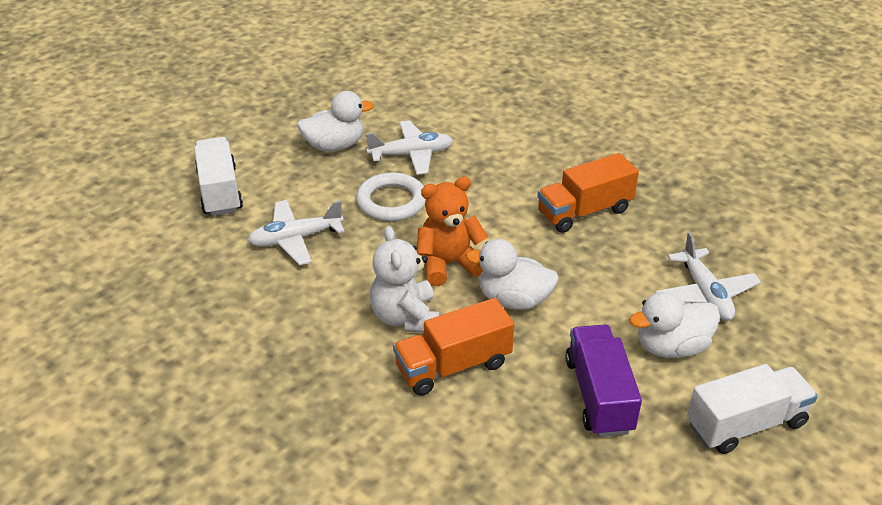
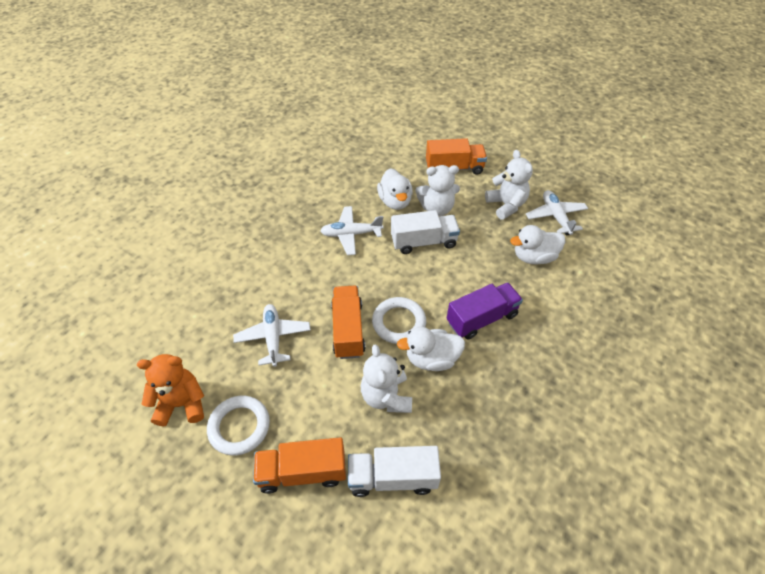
orange truck: [393,298,514,396] [537,153,639,233] = 2 -> [253,437,346,494] [331,285,366,359] [426,138,487,175] = 3
white ring: [356,172,426,221] = 1 -> [207,396,270,455] [372,297,426,344] = 2
white teddy bear: [370,226,440,332] = 1 -> [361,344,412,413] [415,165,460,216] [485,150,533,220] = 3

